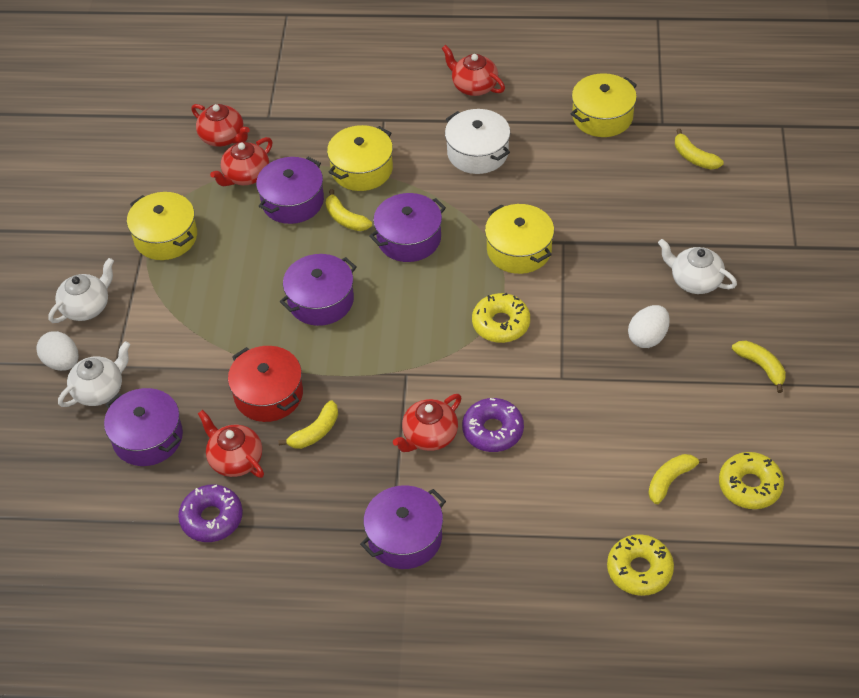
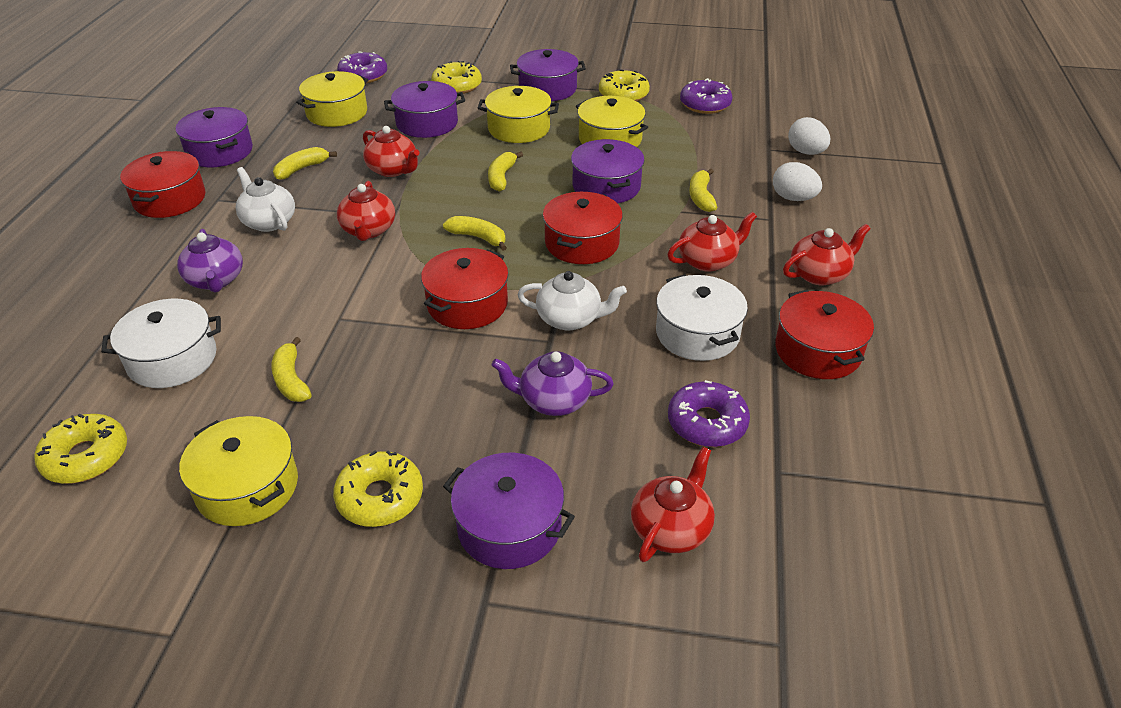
purple donut: [178,484,243,542] [462,398,524,452] = 2 -> [337,51,387,84] [668,380,750,447] [680,78,733,114] = 3
purple teapot: none = 0 -> [177,229,243,292] [491,351,614,416] = 2
red pot: [228,346,303,422] = 1 -> [120,151,206,218] [421,248,509,329] [543,192,623,264] [775,290,874,379] = 4
white pot: [445,109,510,174] = 1 -> [101,299,221,388] [656,274,748,361] = 2
white teapot: [48,258,114,323] [58,341,130,407] [658,239,737,294] = 3 -> [236,167,295,232] [518,271,627,331] = 2
yellow donut: [472,293,530,343] [607,534,674,596] [719,452,784,509] = 3 -> [34,414,127,484] [333,451,423,527] [431,61,482,94] [599,69,650,101] = 4

